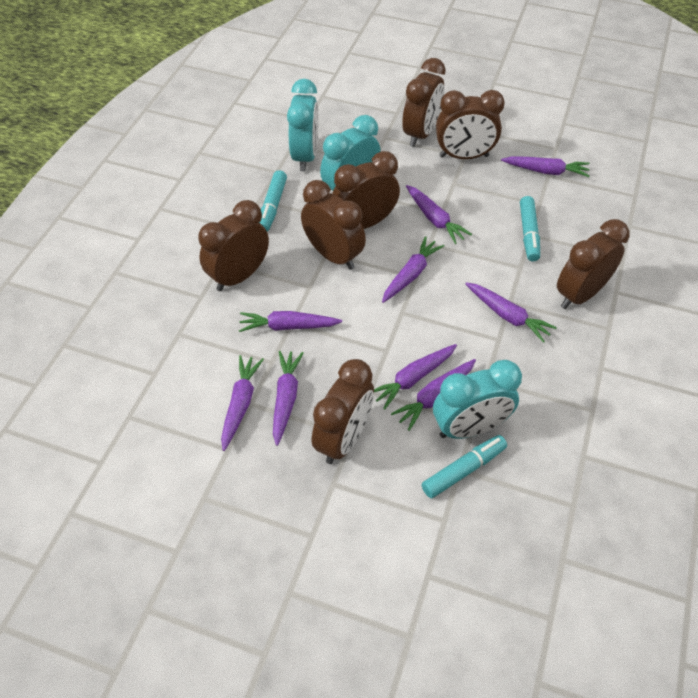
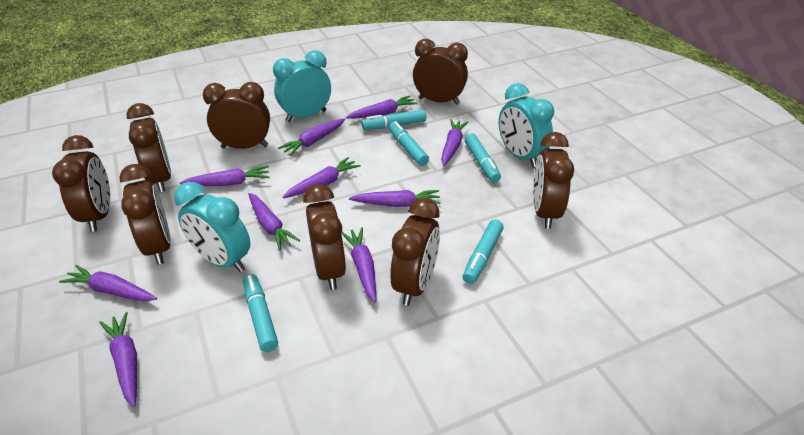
brown clock: [198,200,269,291] [301,180,366,270] [312,359,374,464] [332,151,400,229] [402,58,446,147] [436,90,505,159] [557,219,630,309] = 7 -> [52,135,110,232] [119,164,171,265] [127,103,171,192] [203,82,270,149] [303,184,346,290] [390,198,440,306] [413,39,468,104] [533,132,574,229] = 8
purple carrot: [221,355,264,451] [239,311,342,332] [273,351,303,446] [374,344,457,410] [382,236,444,303] [391,359,476,431] [406,185,472,244] [465,282,557,343] [501,156,589,177] = 9 -> [59,265,157,301] [99,312,137,407] [180,166,270,186] [248,193,300,250] [278,118,345,156] [283,157,361,198] [342,227,376,302] [346,95,418,119] [349,190,441,207] [441,119,468,166] = 10
turquoise marker: [259,170,287,231] [422,435,507,498] [520,196,540,261] = 3 -> [243,274,278,352] [361,110,426,130] [389,121,429,166] [463,219,504,284] [465,133,501,182] = 5

